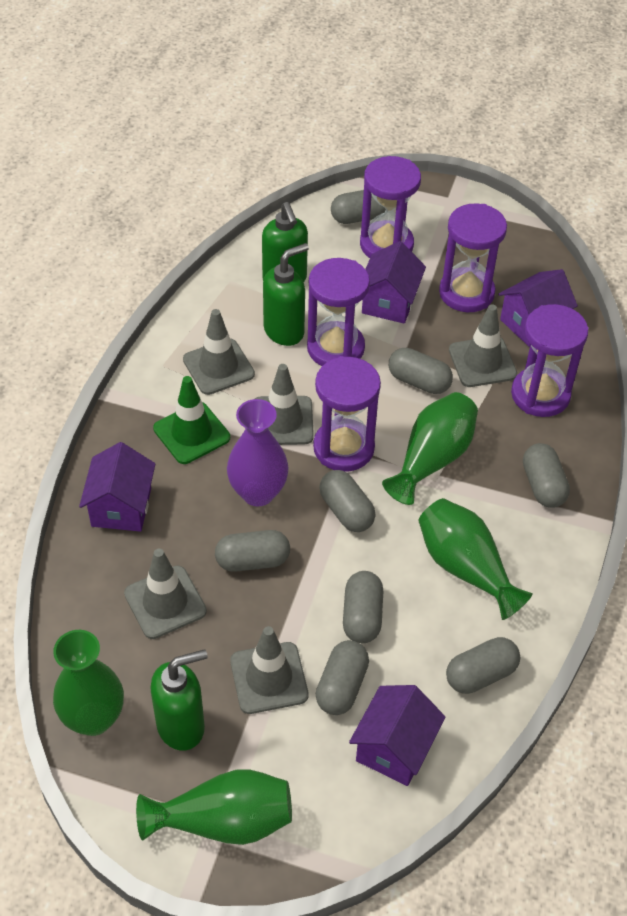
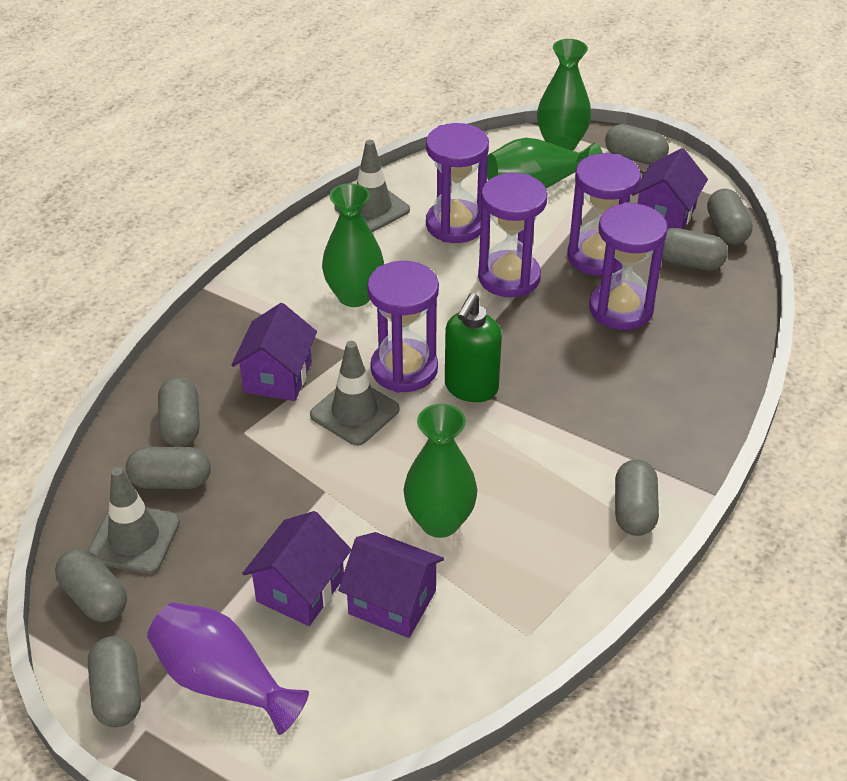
green soap dispenser: [151,649,208,751] [262,202,308,282] [263,243,309,346] = 3 -> [445,293,502,402] = 1
green traffic cone: [153,376,230,464] = 1 -> none = 0
grey traffic cone: [124,549,207,639] [183,309,255,395] [230,626,308,714] [255,364,314,445] [449,304,517,387] = 5 -> [88,467,180,574] [310,341,399,446] [334,140,410,232] = 3

